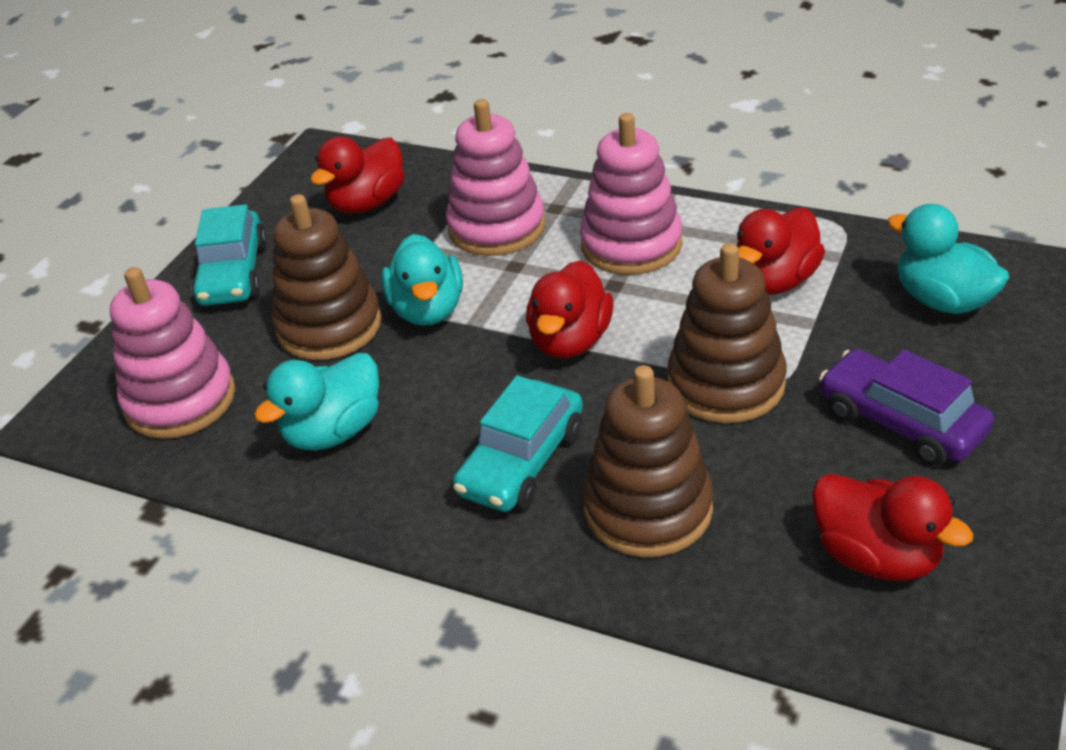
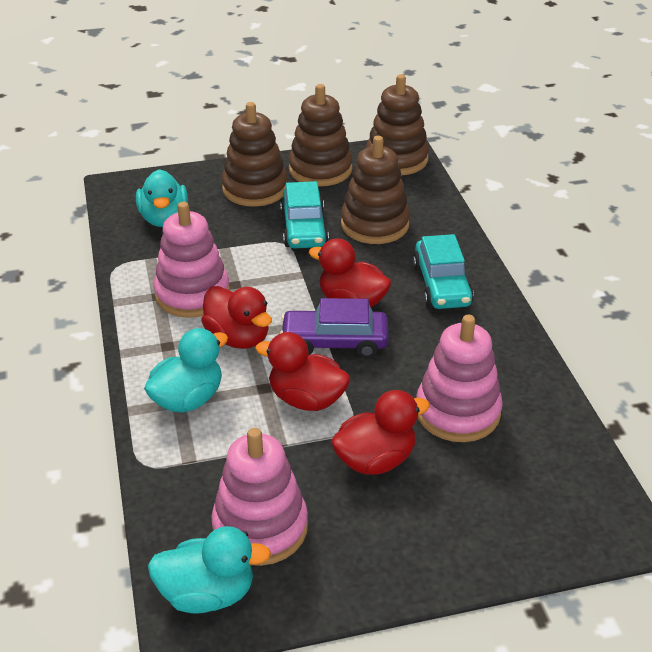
brown stacking toy: [272,194,382,360] [583,365,713,557] [668,243,787,423] = 3 -> [222,102,287,207] [288,84,353,186] [341,136,410,244] [366,74,429,175] = 4

